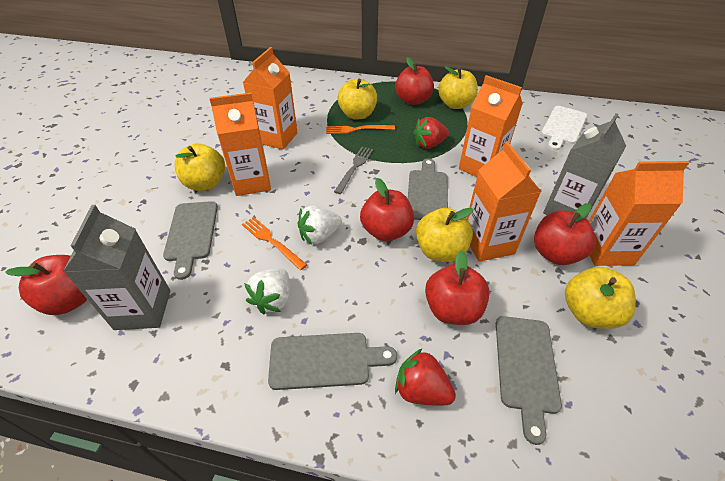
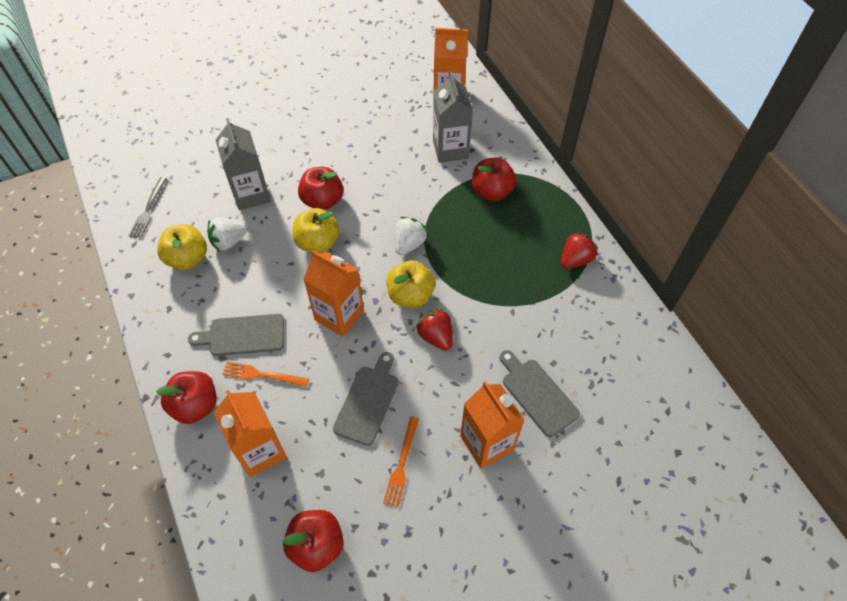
grey cutting board: [163,201,218,280] [268,333,397,390] [408,158,448,220] [496,316,562,445] = 4 -> [188,314,284,356] [333,352,398,446] [500,350,580,437] = 3
orange carton: [209,93,271,196] [243,47,298,150] [459,75,523,177] [467,141,541,262] [589,161,689,266] = 5 -> [214,390,287,477] [303,250,364,337] [433,28,468,102] [460,381,525,469] = 4
red apple: [5,255,87,315] [360,178,414,241] [395,57,434,105] [425,250,490,325] [534,203,596,265] = 5 -> [156,371,217,424] [283,510,344,572] [298,167,343,210] [472,157,516,201] = 4
white cutting board: [541,106,587,150] = 1 -> none = 0
yellow apple: [175,143,225,191] [337,79,377,120] [416,208,474,262] [438,66,478,109] [565,267,636,329] = 5 -> [157,224,207,270] [293,208,339,253] [387,260,435,308] = 3

